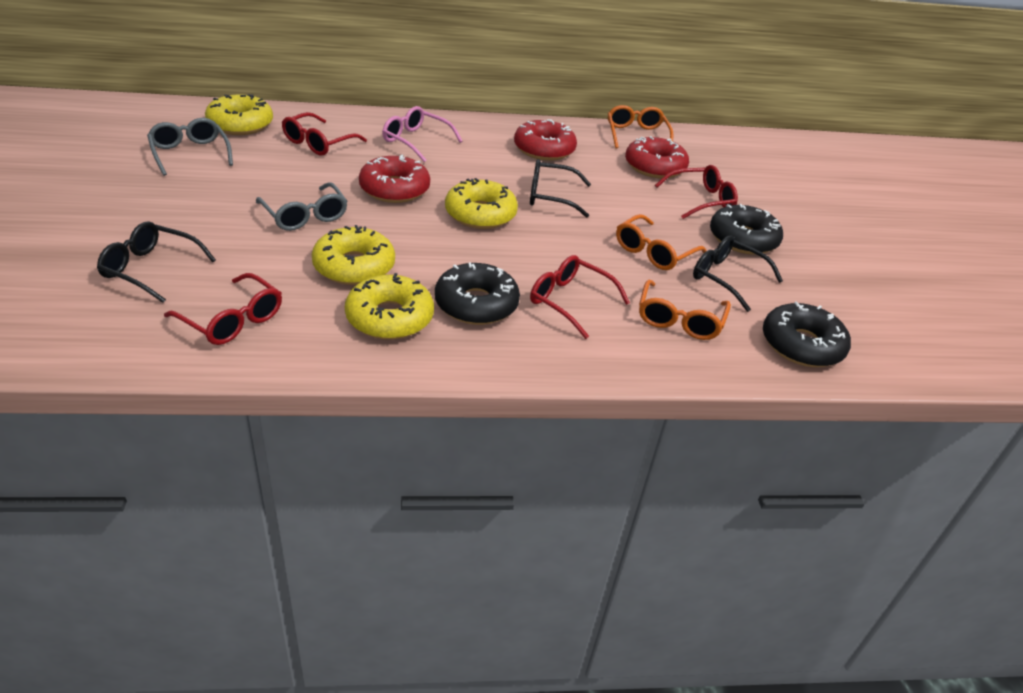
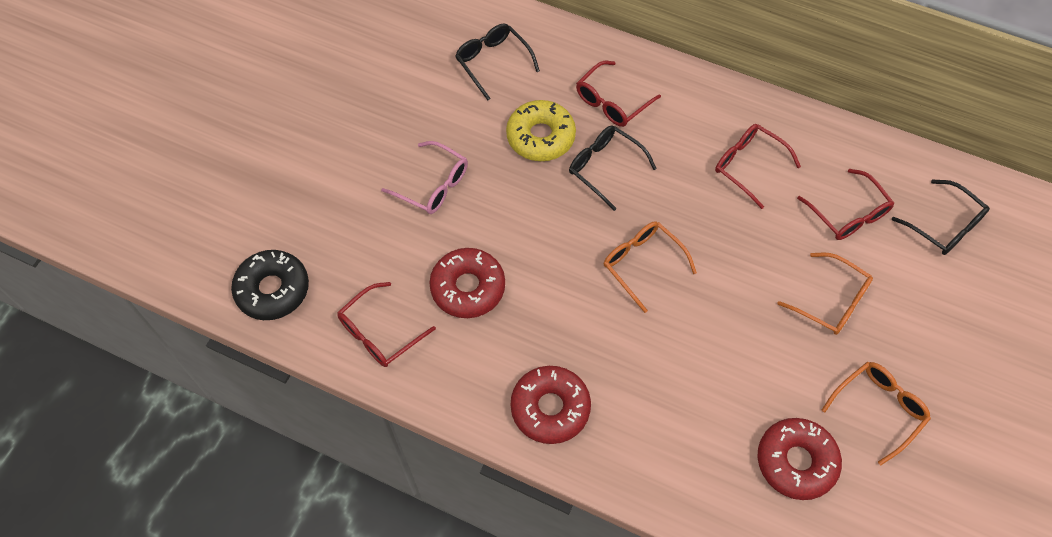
black donut: [435,262,520,325] [710,204,783,255] [763,302,851,367] = 3 -> [231,250,309,320] = 1
grey glasses: [147,118,233,176] [256,182,347,231] = 2 -> none = 0
yellow donut: [205,94,273,135] [312,225,395,285] [345,273,434,340] [445,178,518,229] = 4 -> [506,100,576,161] = 1

